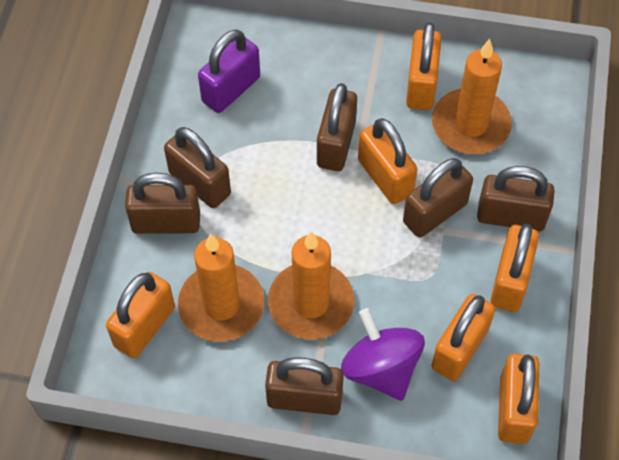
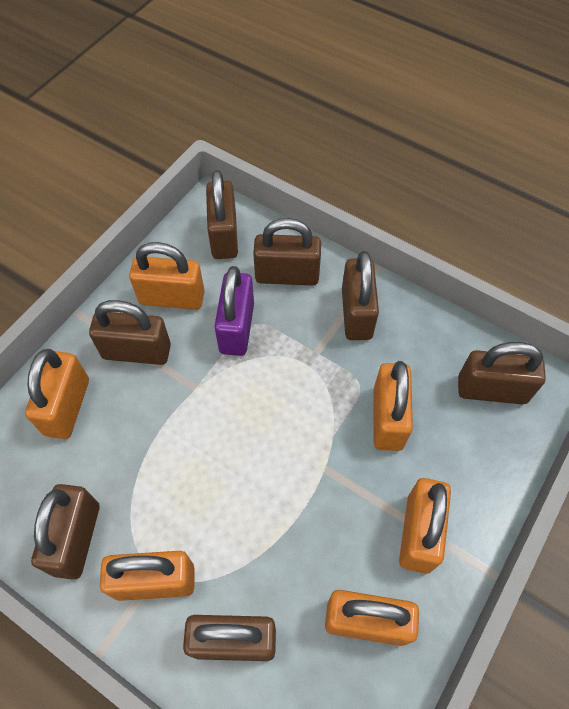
brown padlock: [125,173,200,234] [164,127,231,208] [265,357,344,415] [317,83,357,171] [403,158,473,238] [477,166,554,231] = 6 -> [31,484,99,580] [89,300,171,365] [183,615,276,661] [206,170,238,259] [253,218,321,285] [342,251,379,340] [458,342,546,405] = 7
orange candle: [178,234,265,342] [268,231,354,340] [432,39,512,154] = 3 -> none = 0
purple spinning top: [341,308,425,401] = 1 -> none = 0

